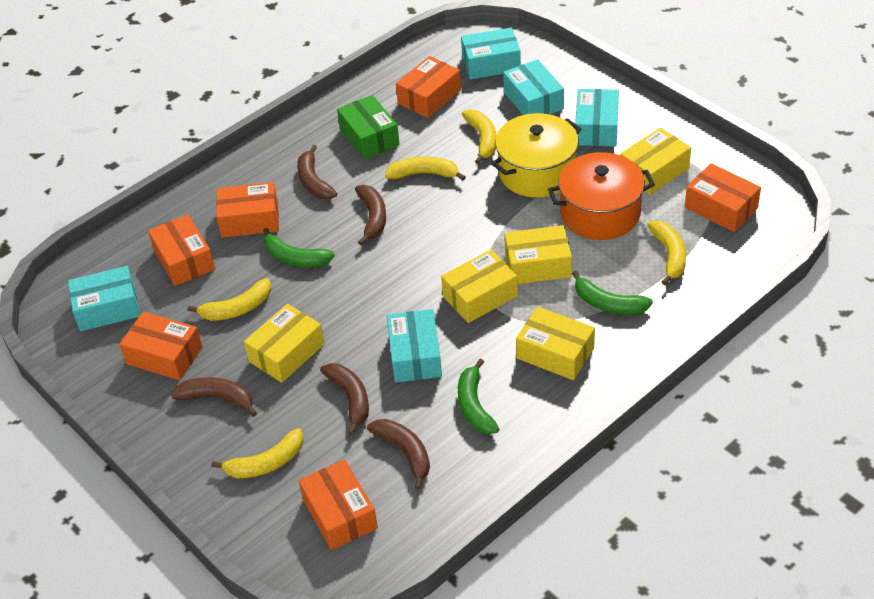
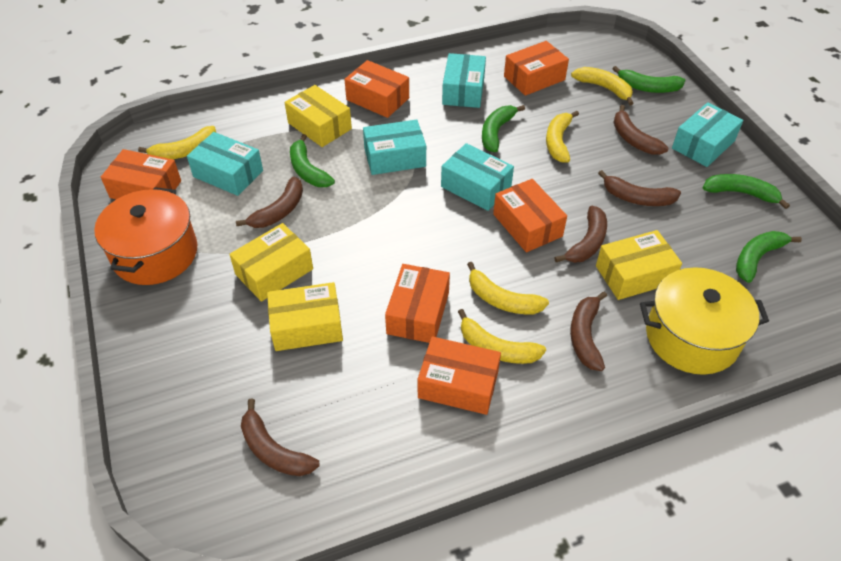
brown banana: [171,377,257,417] [297,145,337,199] [320,363,369,435] [355,185,386,245] [367,419,430,490] = 5 -> [236,177,303,228] [241,398,320,476] [554,206,607,263] [570,291,607,371] [598,170,681,206] [613,105,669,155] = 6
green banana: [263,228,335,267] [458,359,500,434] [572,271,653,315] = 3 -> [290,134,335,187] [482,105,525,152] [612,66,686,93] [703,174,790,209] [736,231,802,283] = 5
green box: [337,95,400,159] = 1 -> none = 0
yellow box: [244,304,325,383] [441,249,518,323] [504,225,572,284] [516,307,595,380] [620,128,691,195] = 5 -> [229,223,313,302] [267,282,343,351] [285,85,352,147] [596,230,682,300] = 4

